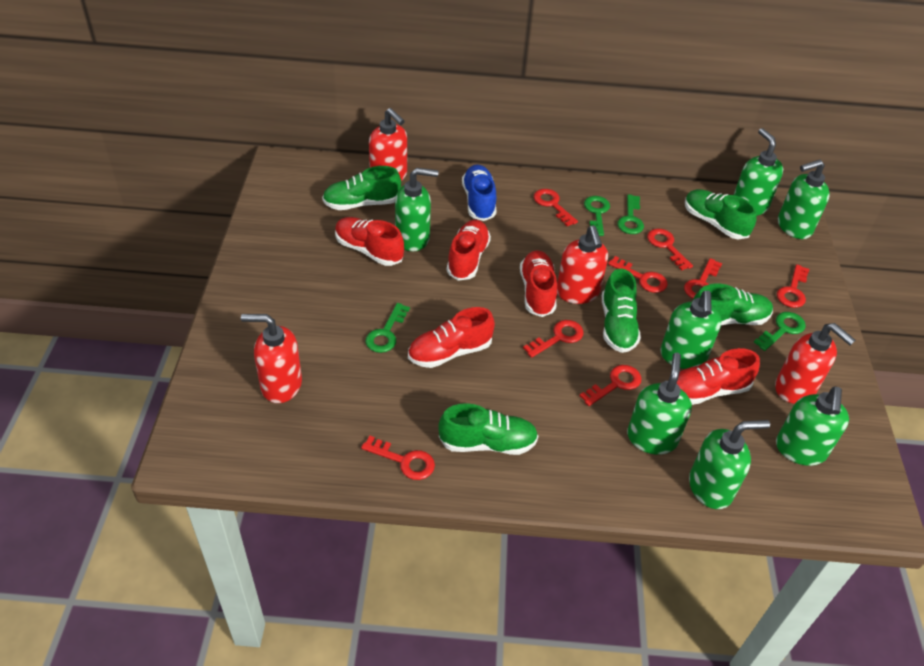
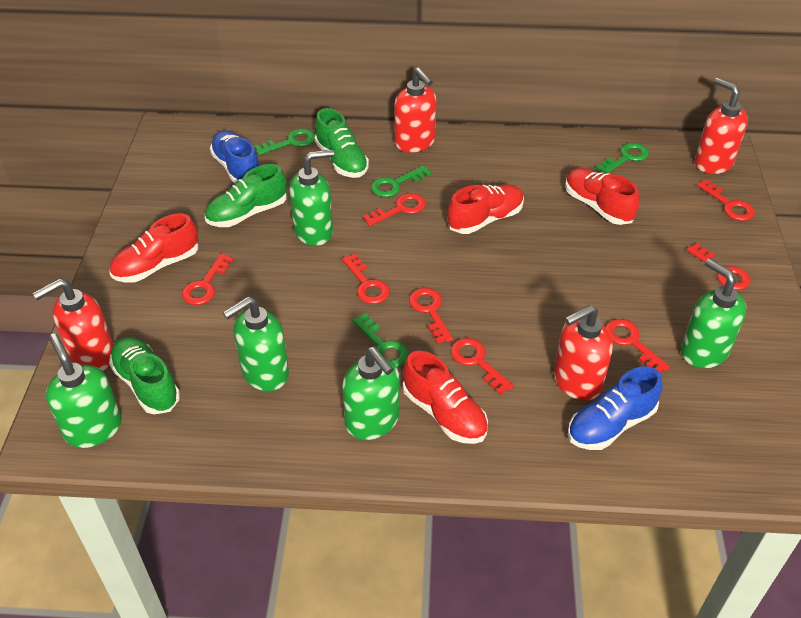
blue shoe: [462,164,497,221] = 1 -> [210,130,259,184] [568,367,663,450] = 2
green shoe: [322,166,401,210] [438,403,538,455] [602,268,641,353] [685,189,757,240] [692,284,773,325] = 5 -> [109,337,180,414] [205,164,287,227] [315,108,369,178] = 3
green soap dispenser: [395,168,438,251] [627,353,692,455] [660,291,721,369] [689,420,770,509] [734,128,783,216] [776,387,849,466] [778,160,830,239] = 7 -> [46,333,122,448] [223,296,289,391] [289,149,334,246] [342,347,399,440] [681,258,746,368] = 5
red shoe: [335,217,404,266] [408,307,495,368] [447,220,491,281] [520,250,557,317] [676,348,760,405] = 5 -> [110,213,198,283] [403,351,488,444] [448,185,524,234] [565,168,639,225] = 4

